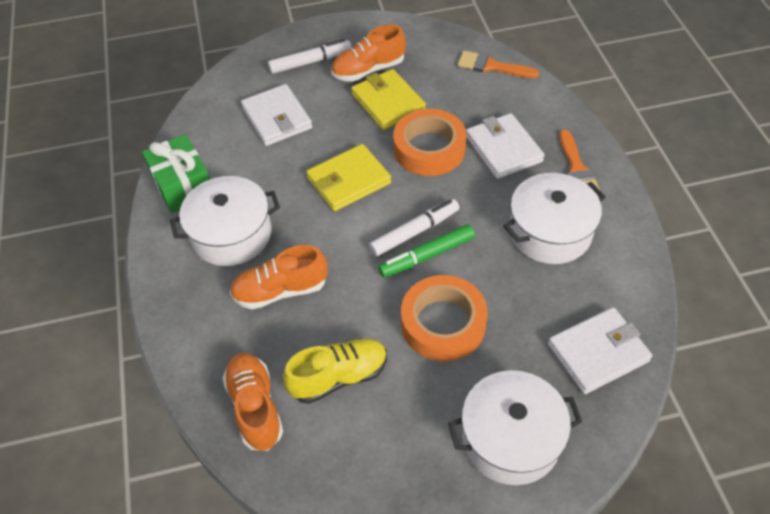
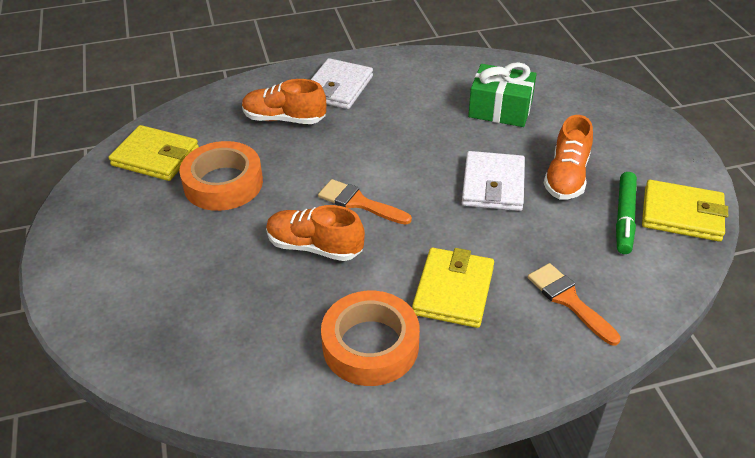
white marker: [268,39,352,74] [369,199,459,257] = 2 -> none = 0
white pot: [170,176,280,266] [448,370,582,485] [503,173,606,264] = 3 -> none = 0
white wallet: [241,84,312,146] [466,113,545,179] [548,307,652,394] = 3 -> [311,58,373,109] [462,151,525,211] = 2
yellow shoe: [283,338,387,404] = 1 -> none = 0
yellow wallet: [306,144,391,211] [351,69,426,130] = 2 -> [109,125,199,181] [412,248,494,328] [642,180,728,242] = 3

